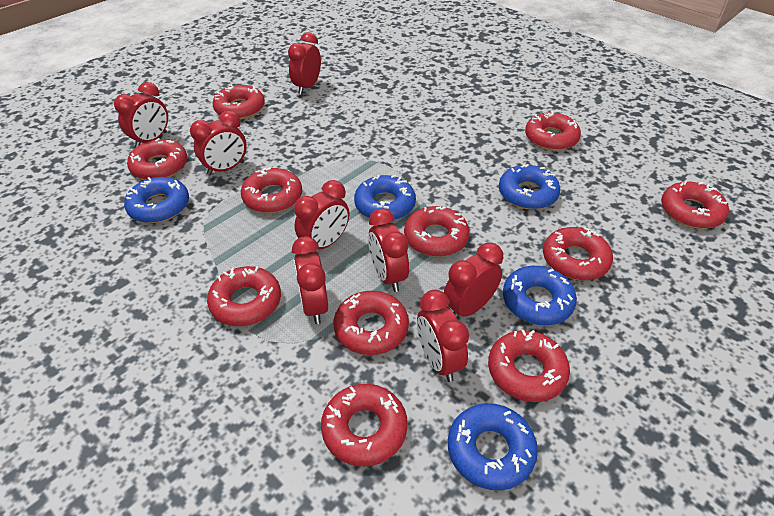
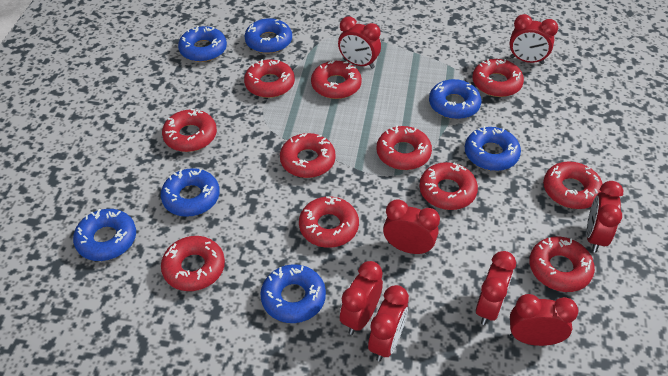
blue donut: [124,177,189,223] [354,175,416,220] [448,403,538,490] [499,164,560,210] [503,266,577,325] = 5 -> [73,209,136,261] [161,168,220,217] [178,26,227,62] [245,18,292,53] [261,264,326,323] [429,79,481,119] [465,126,521,171] = 7

